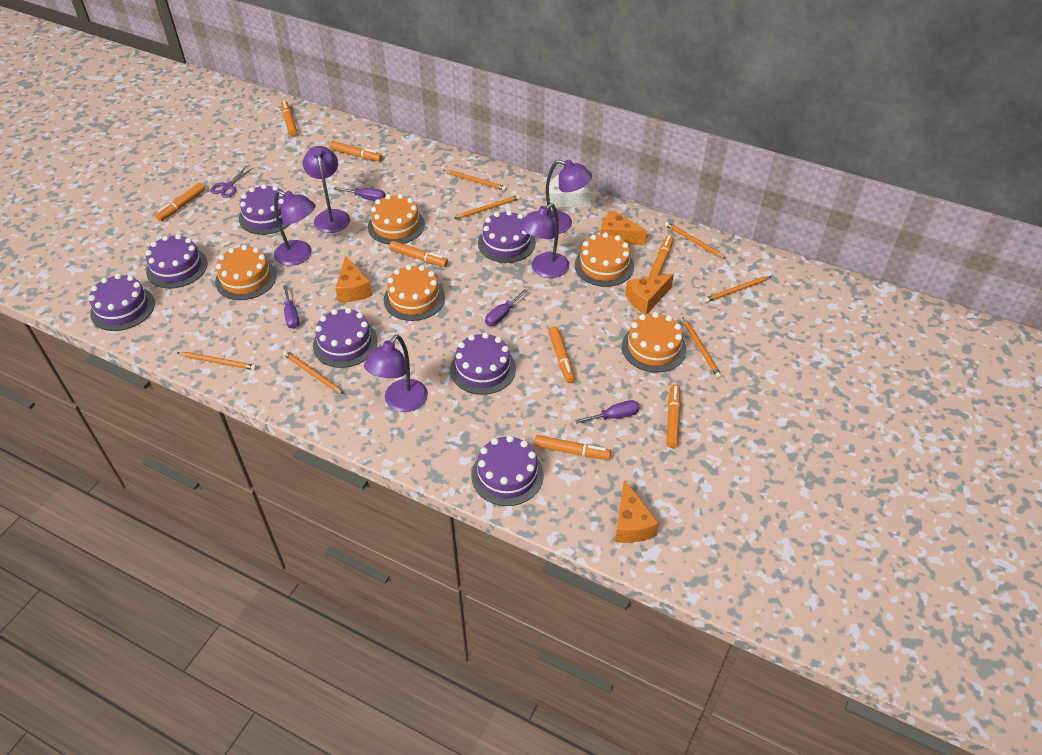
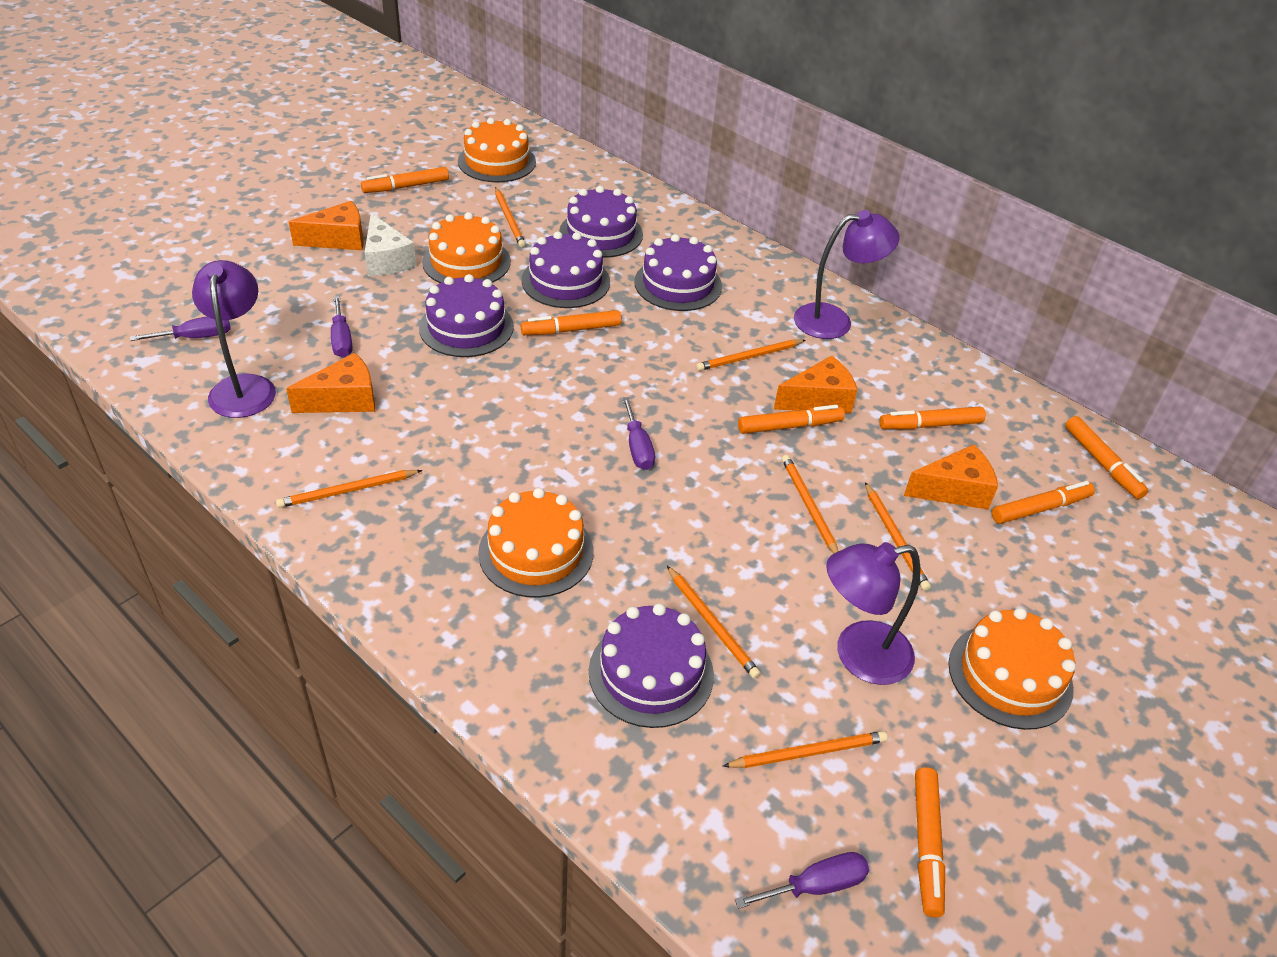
orange cake: [215,245,277,300] [368,194,425,245] [384,264,445,321] [575,232,634,287] [622,312,686,373] = 5 -> [422,212,511,283] [458,118,536,182] [478,488,594,598] [948,608,1076,730] = 4
orange marker: [155,183,205,221] [281,100,297,136] [329,141,382,161] [389,241,448,267] [534,435,611,460] [548,326,575,383] [649,235,674,277] [666,385,681,448] = 8 -> [361,167,449,193] [521,310,621,335] [738,405,845,434] [879,407,986,429] [915,767,945,917] [992,481,1095,524] [1065,416,1148,499] = 7
purple cake: [89,274,155,331] [146,234,208,288] [239,184,290,235] [313,308,378,368] [450,332,516,395] [471,435,544,506] [478,210,536,263] = 7 -> [419,274,514,357] [522,231,610,308] [559,186,643,258] [589,603,714,728] [634,234,722,311] = 5
purple lamp: [274,190,316,266] [303,146,350,233] [364,335,428,412] [519,203,569,278] [546,160,592,234] = 5 -> [192,260,276,418] [794,210,900,339] [826,542,921,685] = 3
purple scissors: [210,167,254,198] = 1 -> none = 0

